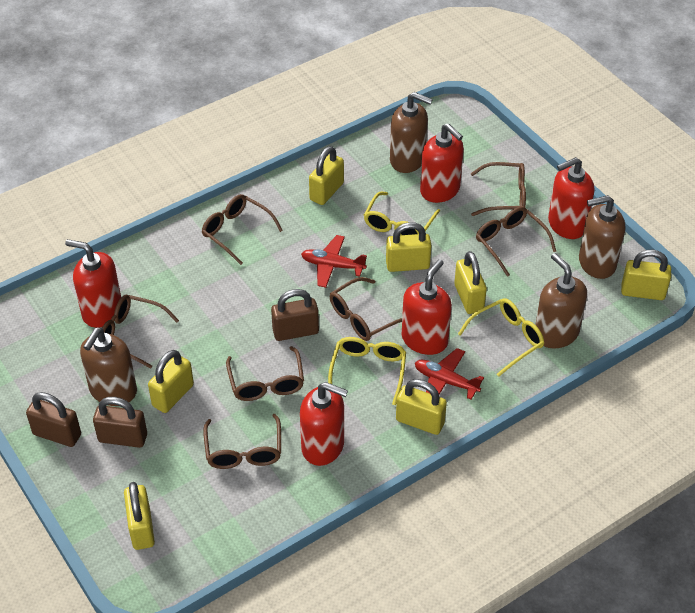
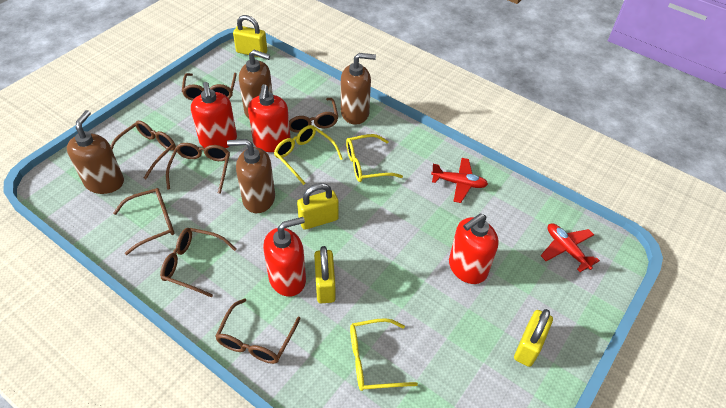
brown padlock: [26,392,81,447] [93,397,147,448] [271,289,319,341] = 3 -> none = 0
red soap dispenser: [65,239,121,328] [300,382,348,466] [402,259,452,355] [420,123,464,203] [548,157,594,239] = 5 -> [191,82,237,148] [248,84,291,152] [263,217,306,297] [449,214,499,284] = 4
yellow padlock: [124,482,155,550] [148,350,194,413] [309,146,344,205] [386,222,432,272] [396,379,447,435] [454,251,487,314] [621,250,671,300] = 7 -> [233,15,267,58] [297,183,339,230] [314,246,336,303] [514,309,553,367] = 4

